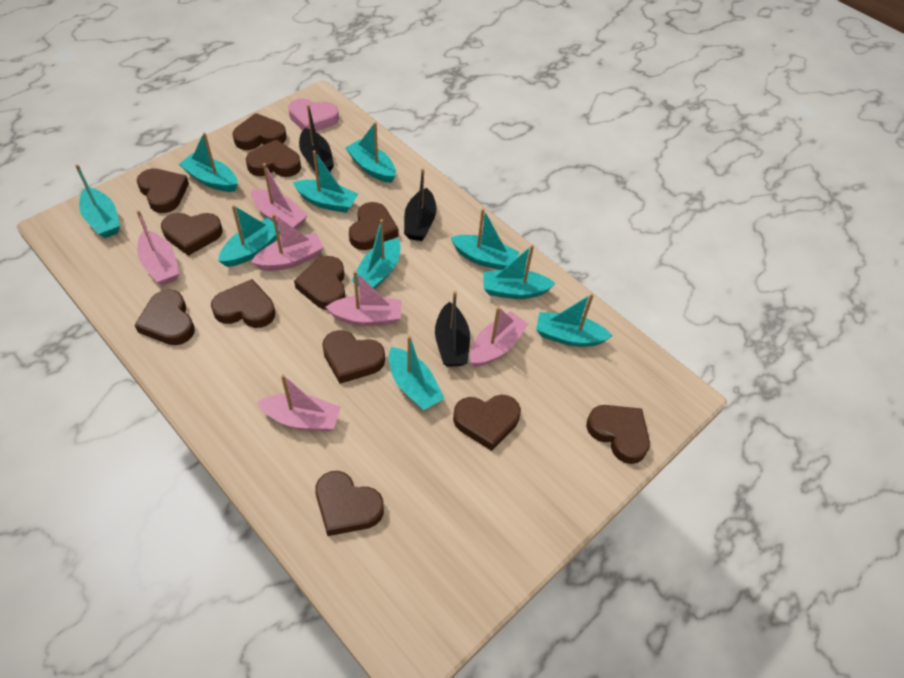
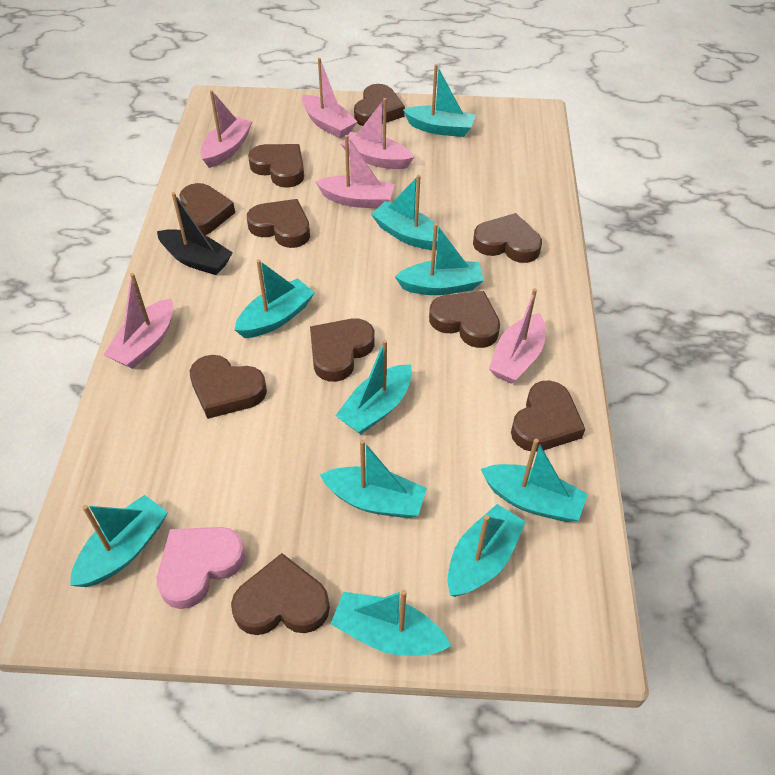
black boat: [299,104,334,174] [404,168,436,241] [435,291,470,367] = 3 -> [157,192,233,275] = 1
brown heart: [135,289,195,345] [137,169,189,213] [161,213,223,256] [211,279,275,328] [232,113,286,150] [246,139,301,177] [294,256,345,310] [315,471,384,536] [322,330,385,384] [349,202,398,250] [453,395,521,451] [586,405,650,464] = 12 -> [179,183,235,235] [190,355,267,419] [231,553,330,635] [247,199,310,248] [248,144,304,188] [310,319,375,382] [354,84,405,126] [429,291,500,348] [473,213,542,263] [511,381,585,452] = 10

